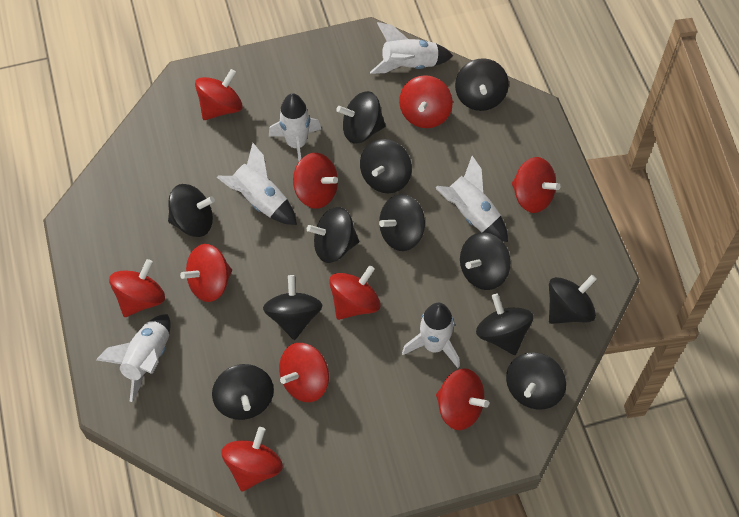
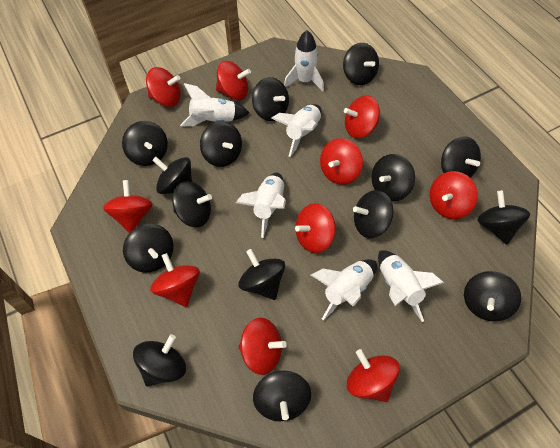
black spinning top: [168,184,215,237] [212,364,274,420] [263,275,323,340] [307,207,359,263] [337,91,386,143] [360,139,412,193] [379,194,425,251] [455,58,509,111] [460,232,511,290] [476,293,534,355] [506,352,566,410] [549,275,597,324] = 12 -> [122,121,168,166] [123,224,174,273] [133,334,186,387] [152,157,192,194] [172,181,212,227] [200,121,242,167] [239,249,285,300] [252,77,289,121] [253,371,311,421] [343,43,379,85] [353,190,393,238] [371,154,415,201] [441,136,481,178] [464,271,521,321] [477,190,530,244] = 15

